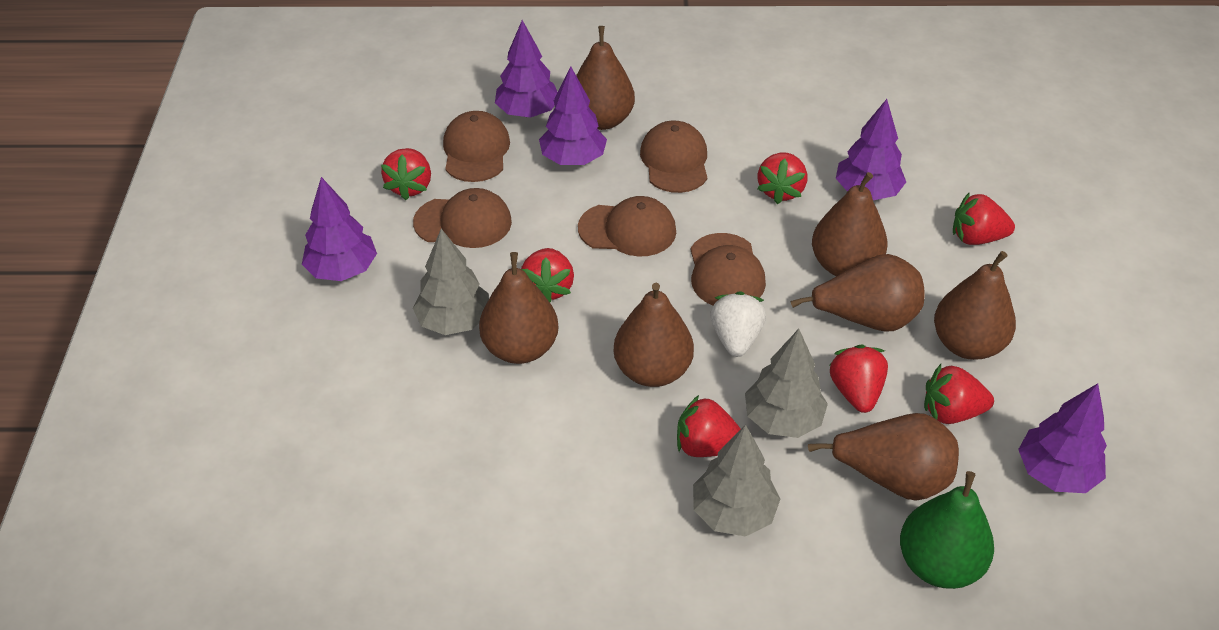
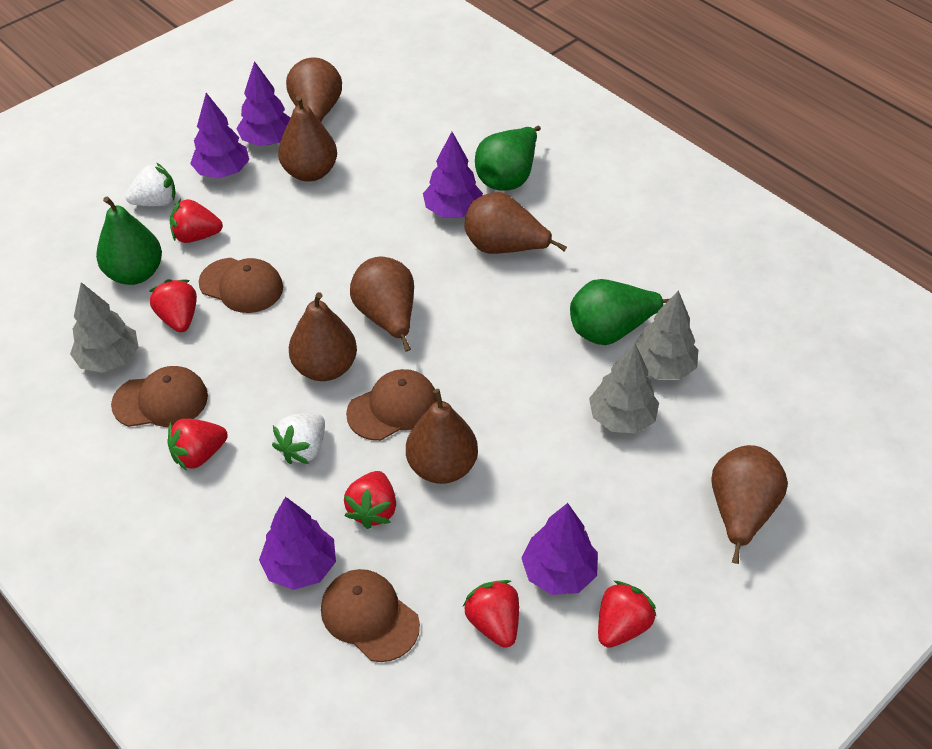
brown cap: [413,188,512,248] [443,111,510,182] [578,196,676,256] [640,121,707,193] [690,233,766,305] = 5 -> [111,366,208,427] [198,258,283,313] [321,569,420,662] [346,369,437,441] = 4
green pear: [900,471,994,589] = 1 -> [96,197,162,285] [475,126,541,191] [570,279,669,345] = 3
red strawberry: [381,148,431,200] [521,248,574,302] [677,395,741,457] [758,153,807,204] [829,345,888,413] [924,364,994,424] [953,192,1015,245] = 7 -> [149,279,197,332] [168,419,228,471] [170,199,223,243] [344,471,396,529] [463,580,519,648] [598,581,657,648] = 6
white strawberry: [710,291,766,357] = 1 -> [125,163,176,206] [272,413,325,464] = 2

